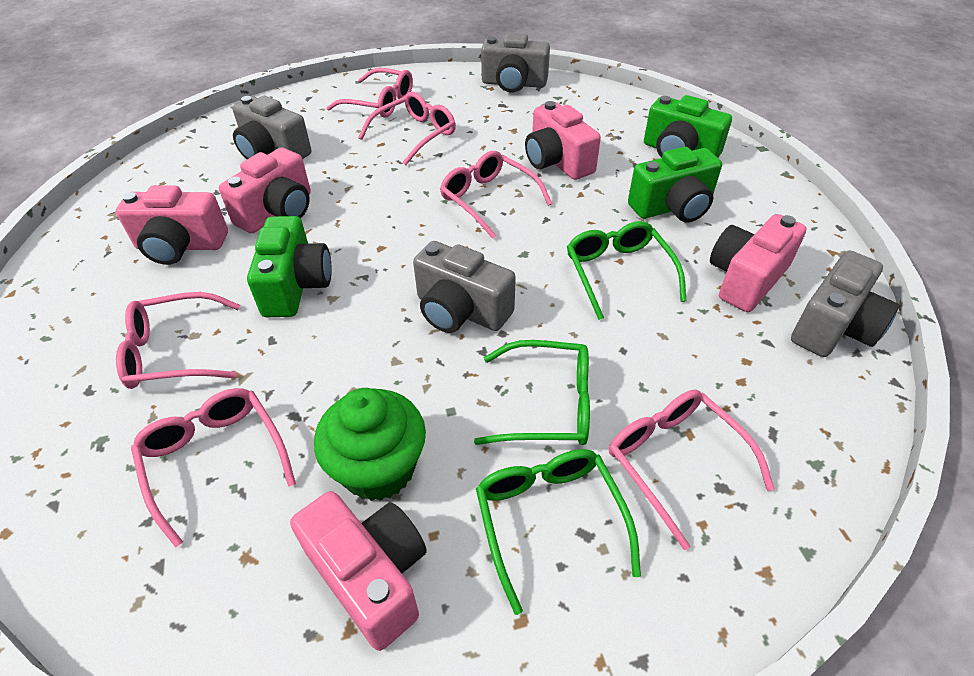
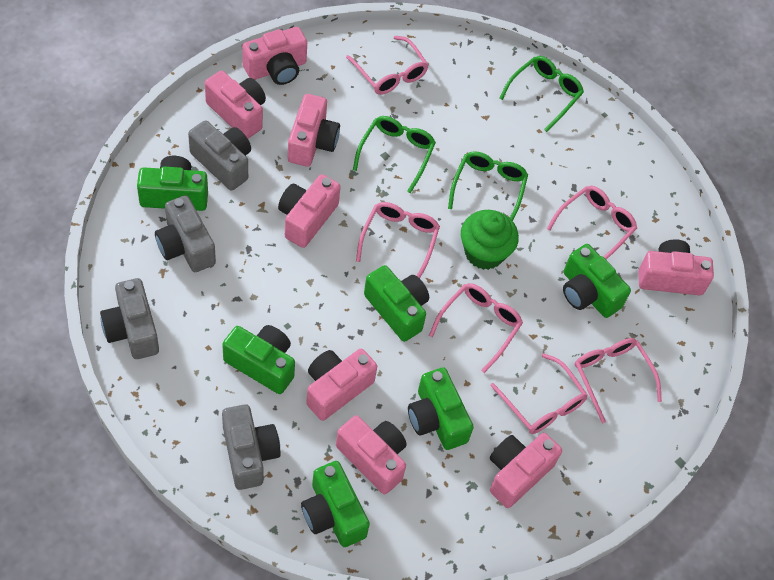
green camera: [247,216,332,317] [628,147,722,223] [644,95,732,158] = 3 -> [137,156,208,211] [222,325,295,394] [301,461,370,547] [364,265,429,342] [408,367,474,450] [563,244,631,318] = 6
pink camera: [116,185,228,265] [219,148,311,233] [290,491,427,651] [525,101,601,180] [710,214,807,312] = 5 -> [205,71,266,139] [242,27,307,85] [278,174,340,248] [288,94,340,167] [306,349,377,421] [336,415,406,494] [490,433,562,508] [638,239,714,295] = 8

